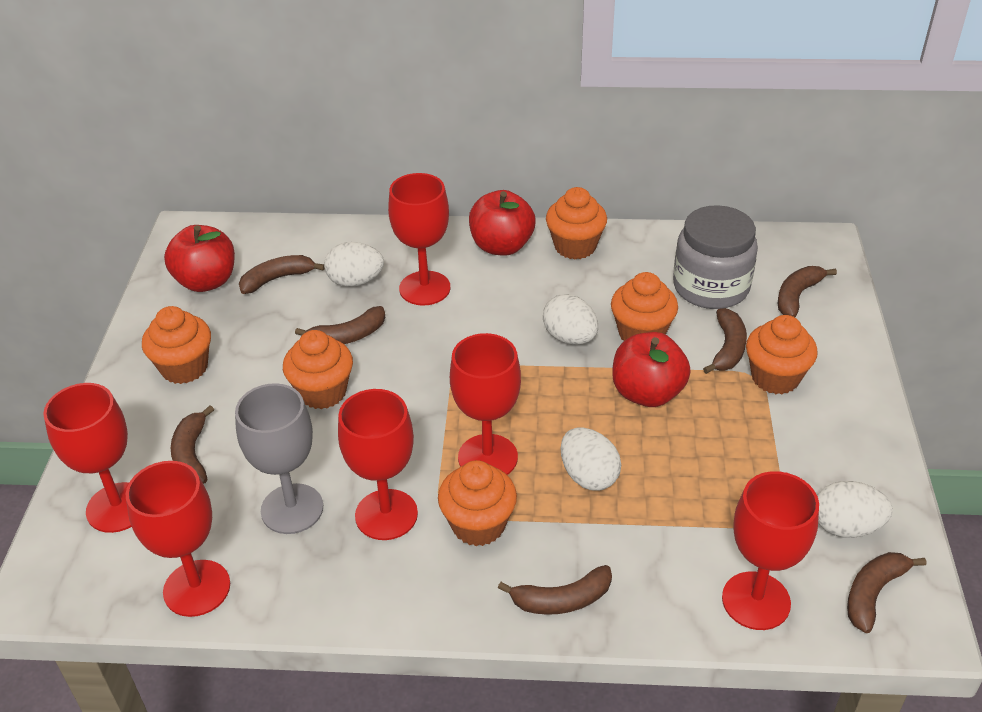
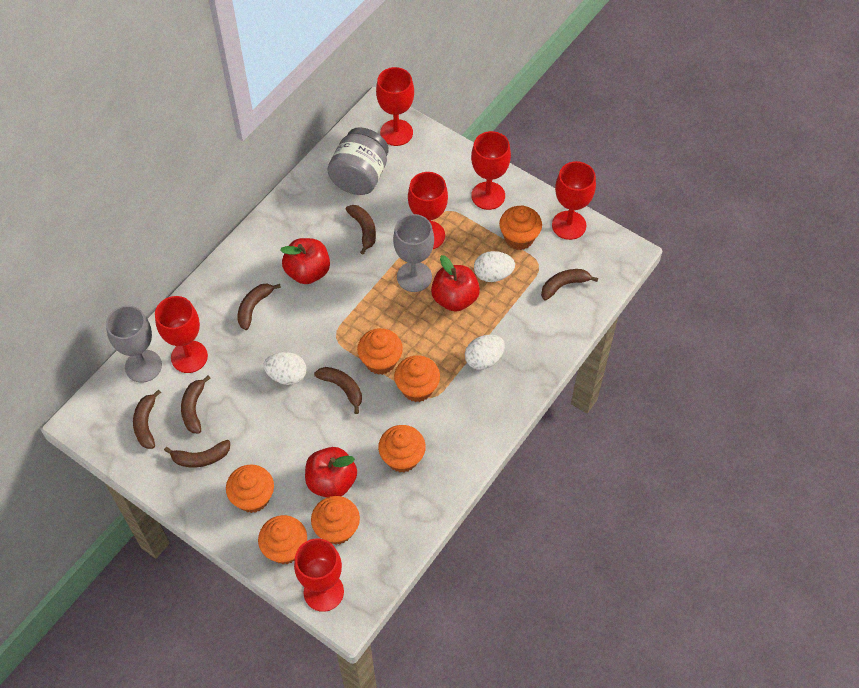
grey goblet: [235,383,323,534] = 1 -> [106,306,162,383] [393,214,434,292] = 2
orange cupcake: [142,306,211,384] [283,330,353,409] [438,460,517,546] [546,187,607,260] [611,272,678,341] [746,315,817,394] = 6 -> [226,464,274,513] [258,515,307,564] [311,496,360,545] [357,328,403,375] [378,425,426,472] [394,355,440,402] [499,206,542,250] = 7
white egg: [324,242,384,287] [543,294,598,345] [561,428,621,491] [817,481,893,538] = 4 -> [263,352,307,385] [465,335,505,370] [474,251,515,282] = 3

